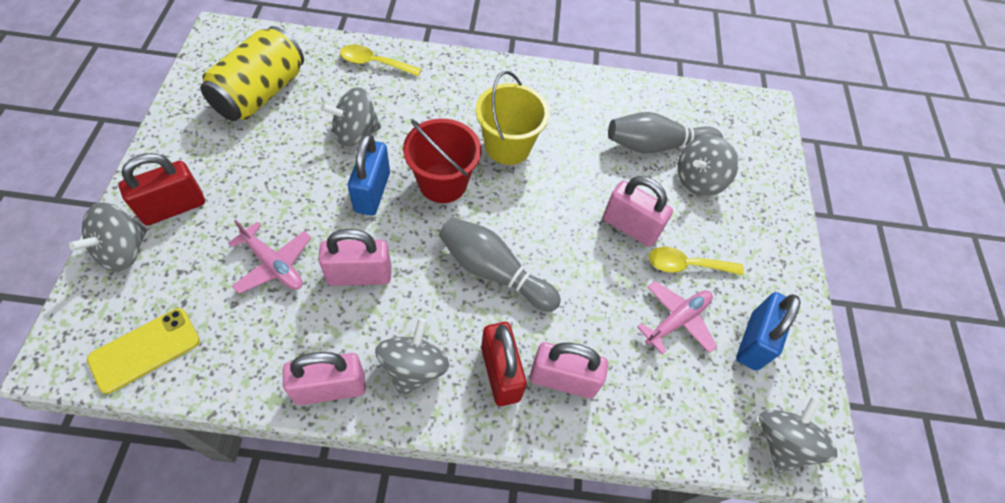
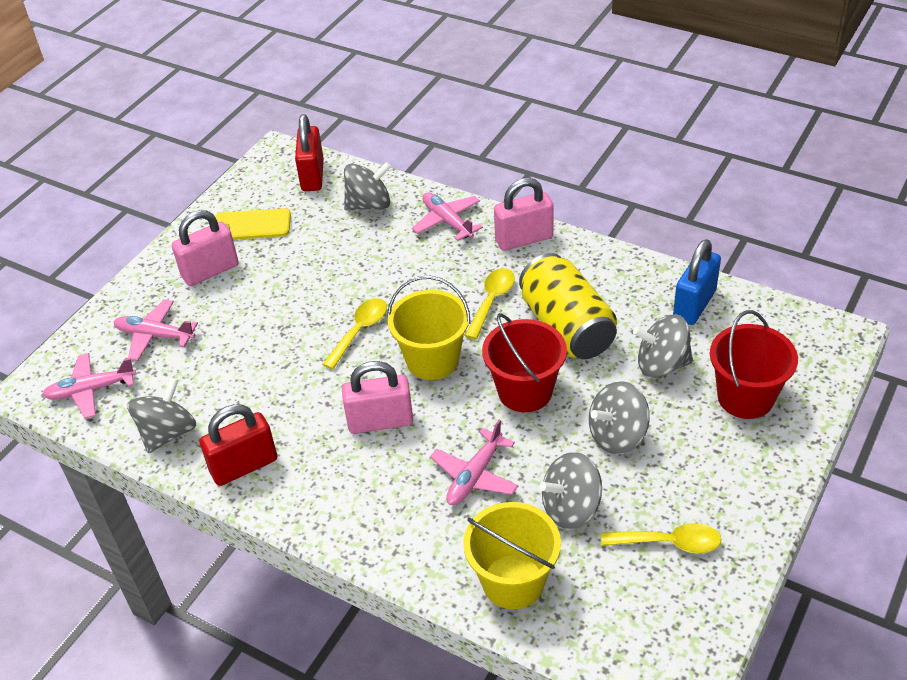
blue padlock: [348,134,390,216] [736,292,800,371] = 2 -> [673,239,721,325] = 1
grey bowling pin: [439,217,561,312] [608,112,723,153] = 2 -> none = 0
pink padlock: [283,352,366,405] [319,229,391,286] [530,342,608,398] [603,176,673,247] = 4 -> [172,210,239,286] [342,361,413,434] [494,178,554,251] = 3
pink plane: [228,220,311,294] [637,281,717,354] = 2 -> [42,353,136,418] [114,299,198,361] [412,192,483,241] [430,420,518,505] = 4
red bucket: [403,119,481,203] = 1 -> [482,313,567,412] [710,310,798,419] = 2
yellow bucket: [476,71,550,165] = 1 -> [387,276,471,380] [463,502,561,609] = 2
yellow spoon: [340,45,422,77] [648,247,744,275] = 2 -> [322,298,387,369] [465,268,515,339] [601,523,721,553] = 3

